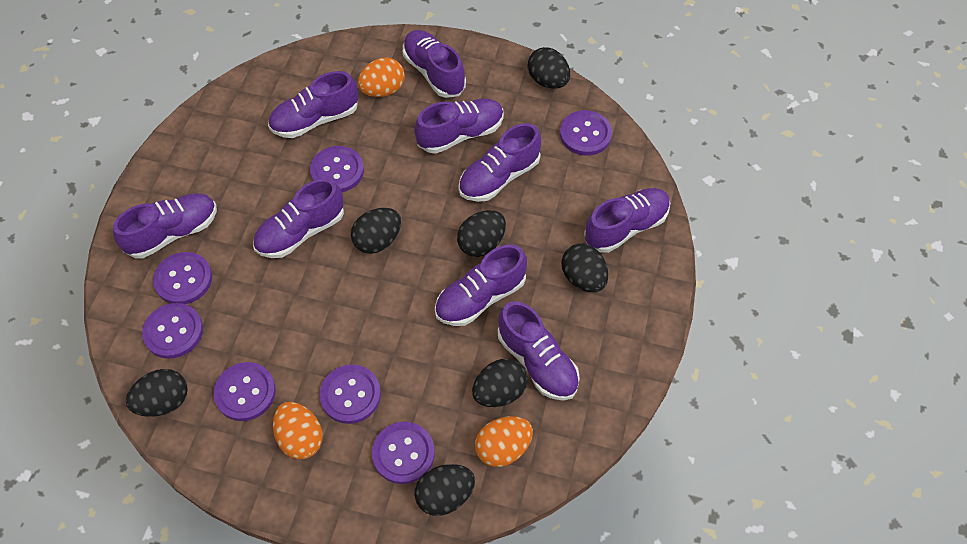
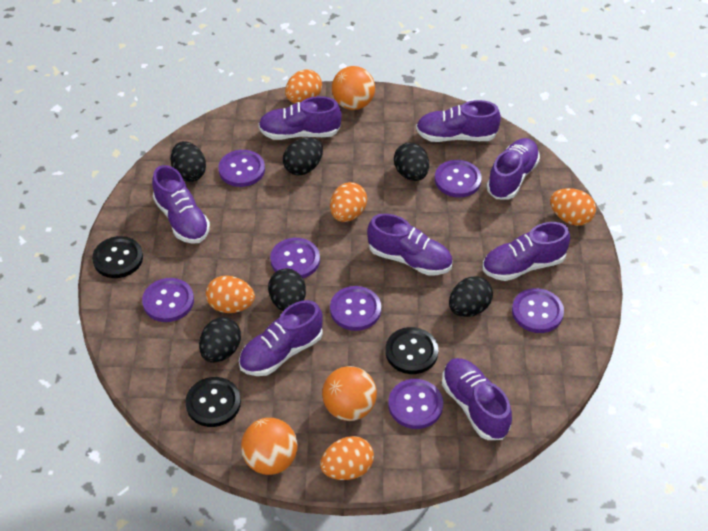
black button: none = 0 -> [92,236,143,278] [185,377,241,427] [385,327,438,374] = 3
black egg: [126,369,188,417] [351,208,401,254] [415,464,475,516] [457,210,506,257] [472,359,528,407] [528,47,570,89] [562,243,608,292] = 7 -> [170,141,206,182] [199,317,241,363] [268,268,306,311] [283,138,323,175] [394,142,429,181] [449,277,493,317] = 6
orange ball: none = 0 -> [241,418,298,475] [322,366,377,421] [332,66,375,110] = 3
orange egg: [273,402,323,459] [358,58,405,97] [475,416,533,467] = 3 -> [206,275,255,313] [285,69,322,103] [320,436,374,480] [330,182,367,222] [550,188,596,226] = 5
purple shoe: [113,193,217,259] [253,179,344,258] [268,71,358,138] [403,30,466,98] [414,98,504,154] [435,244,527,326] [458,123,541,202] [498,301,580,401] [584,188,670,253] = 9 -> [152,165,210,244] [239,300,323,376] [258,96,342,140] [367,214,452,276] [416,100,501,142] [442,358,512,440] [482,222,570,281] [486,138,540,200] = 8

